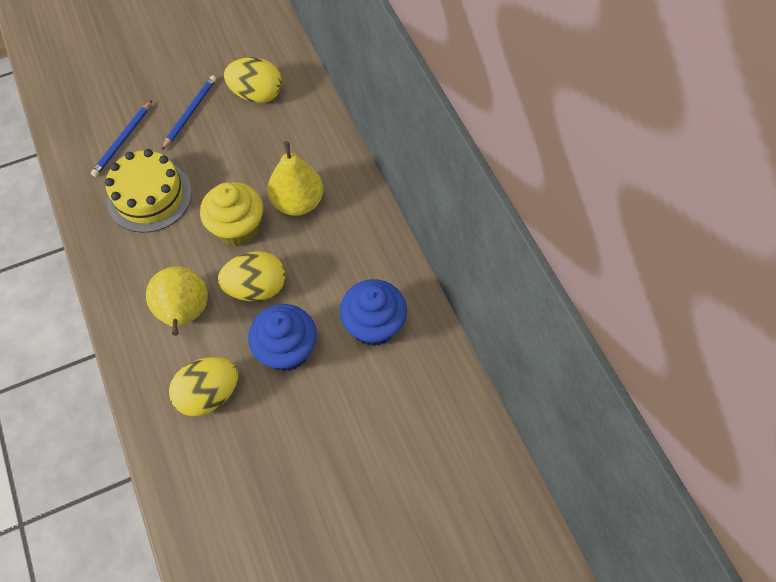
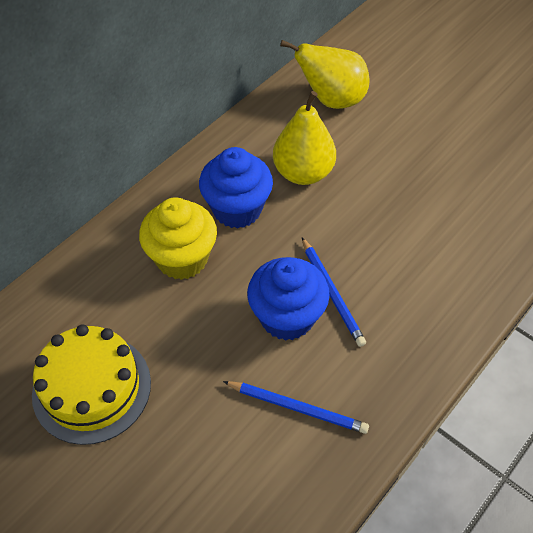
yellow egg: [169,357,238,416] [218,251,285,301] [224,57,282,103] = 3 -> none = 0

